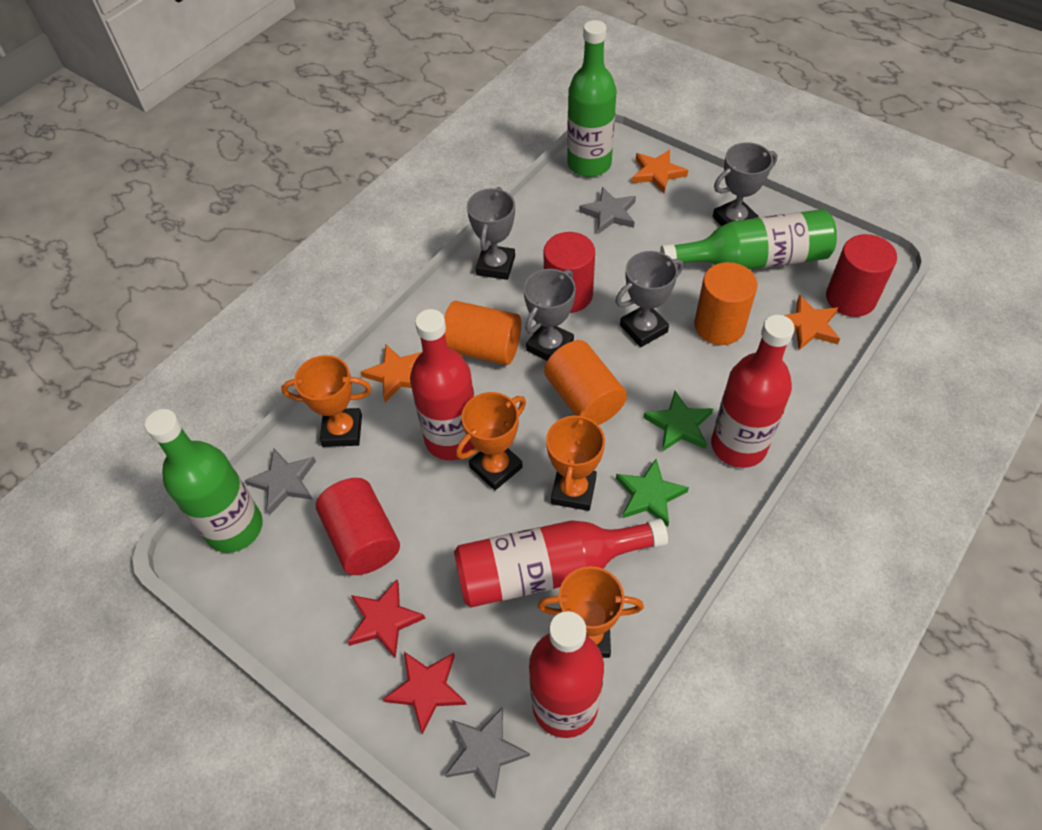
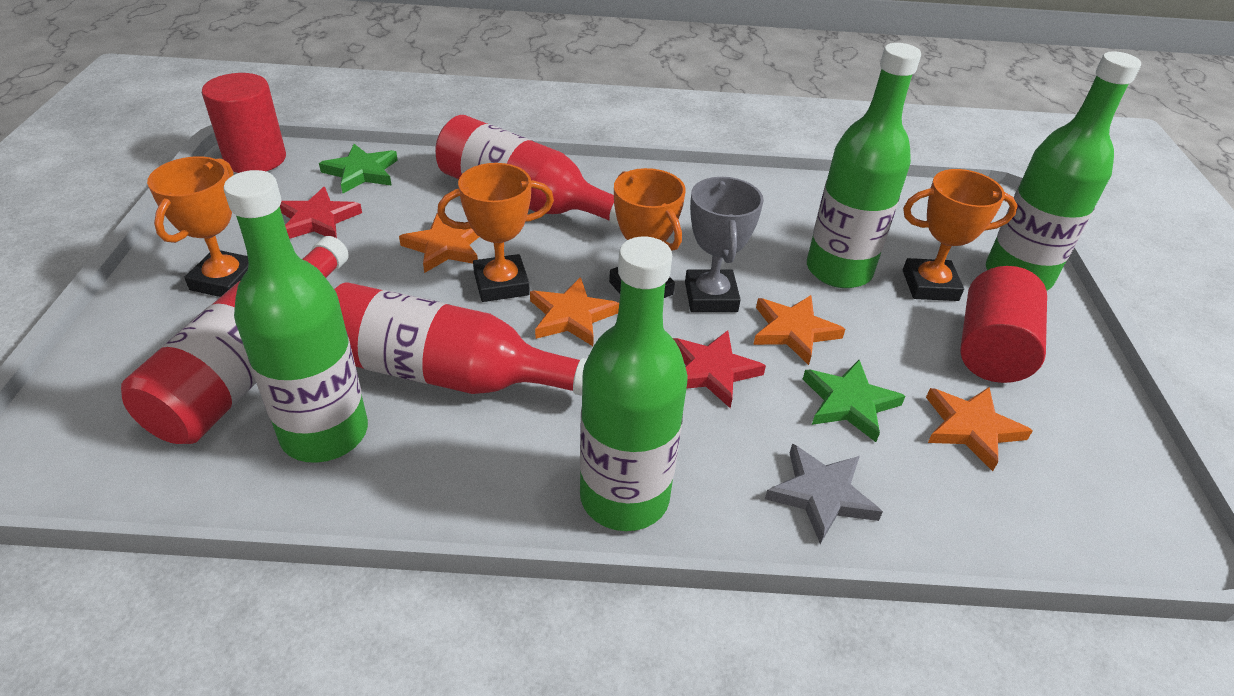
green bottle: [145,409,263,553] [567,20,616,177] [660,209,837,270] = 3 -> [224,170,368,463] [580,237,688,531] [807,43,921,288] [986,52,1141,291] = 4
grey star: [244,449,316,515] [445,707,530,799] [579,187,636,234] = 3 -> [765,444,883,544] = 1
grey trophy: [467,187,515,280] [524,269,576,361] [616,251,683,347] [713,142,777,226] = 4 -> [685,177,764,312] = 1
orange cylinder: [444,301,521,365] [544,340,627,425] [694,262,757,345] = 3 -> none = 0
orange star: [361,345,422,402] [632,150,688,193] [783,295,840,350] = 3 -> [399,214,479,273] [530,277,619,346] [753,295,845,365] [926,387,1033,471] = 4
red bottle: [410,309,475,460] [454,519,668,607] [529,611,604,738] [711,315,795,468] = 4 -> [121,236,349,444] [334,283,587,396] [435,115,619,227] = 3
red cylinder: [316,478,400,575] [543,232,595,313] [826,234,897,317] = 3 -> [202,73,286,173] [960,266,1047,383] = 2

